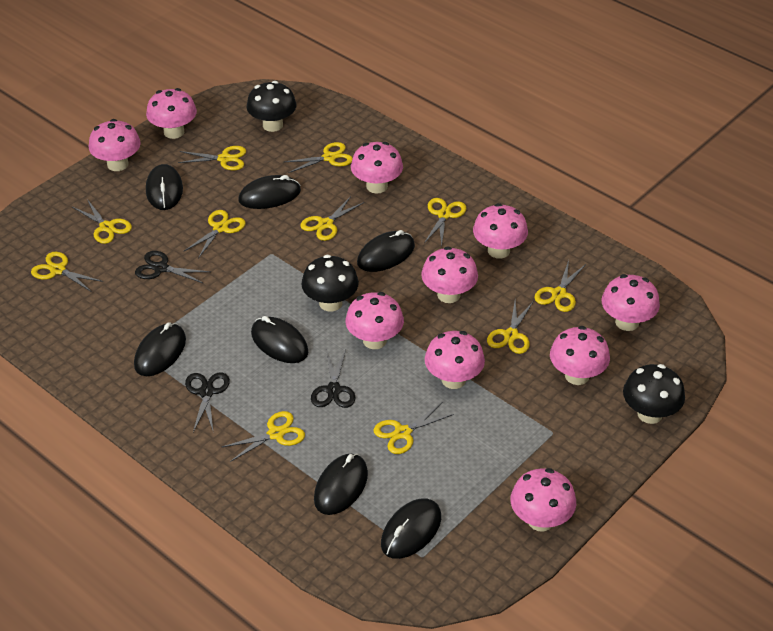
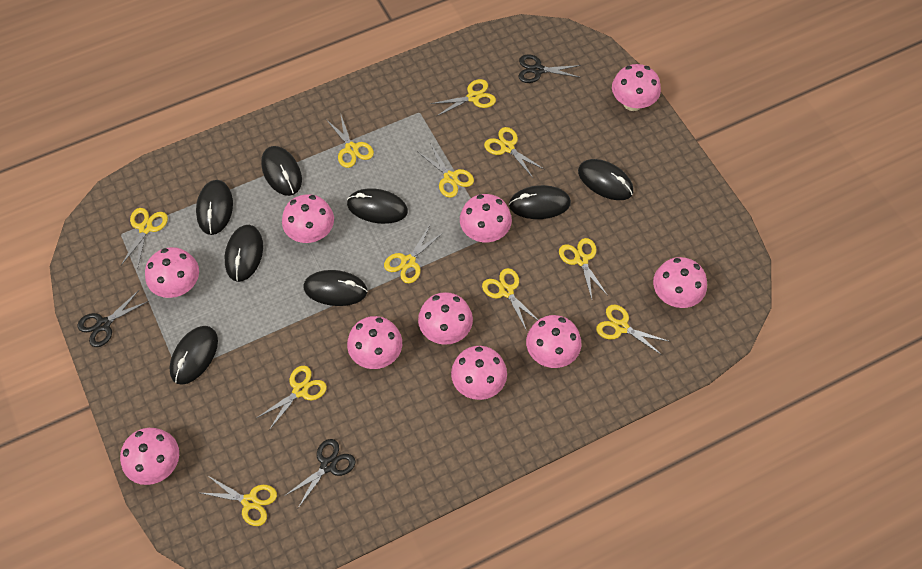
black mouse: [134,322,186,376] [146,164,183,210] [238,175,301,209] [251,316,308,363] [314,454,368,515] [357,230,415,272] [381,498,441,559] = 7 -> [169,326,218,385] [196,180,233,235] [225,225,263,282] [261,146,302,196] [304,270,367,306] [347,188,408,224] [509,185,571,219] [578,159,633,200] = 8
black mushroom: [247,81,296,132] [301,255,359,312] [623,364,685,424] = 3 -> none = 0

